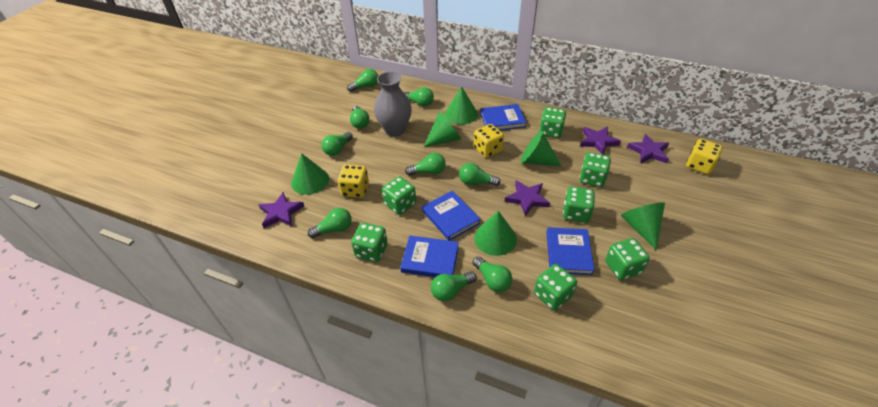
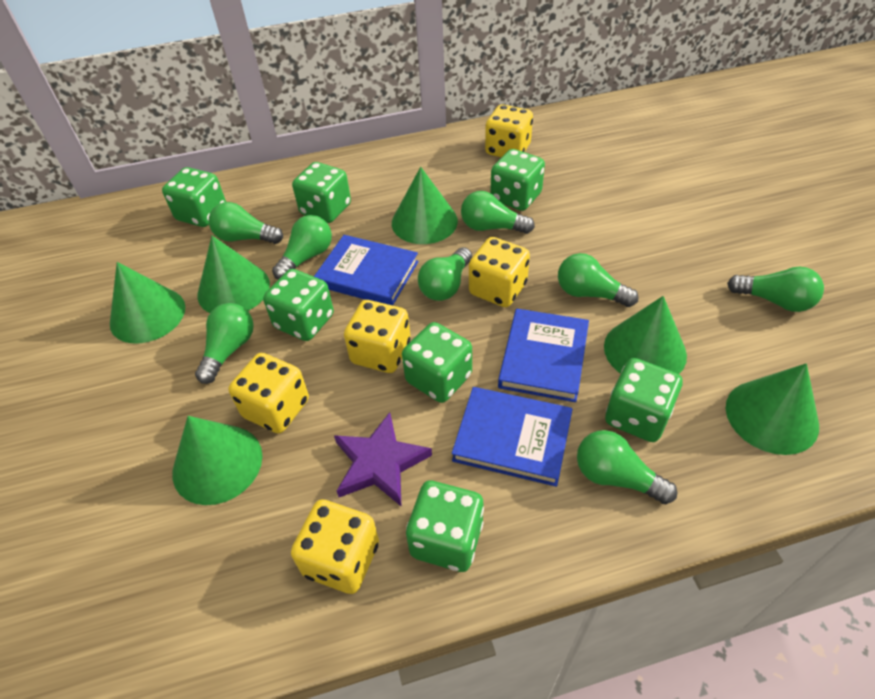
blue book: [400,236,459,277] [422,191,480,241] [480,104,527,130] [546,227,595,275] = 4 -> [314,235,419,306] [452,387,573,487] [498,309,589,402] = 3
green light bulb: [308,208,352,238] [321,132,353,156] [347,69,378,92] [350,106,370,129] [404,87,434,106] [405,153,446,176] [431,271,476,301] [459,163,501,186] [473,256,512,292] = 9 -> [195,303,254,384] [209,202,283,244] [272,215,332,279] [418,247,472,301] [461,191,535,234] [558,253,638,307] [577,430,677,504] [727,267,824,312] = 8
grey vase: [374,71,412,137] = 1 -> none = 0
purple star: [259,192,304,228] [504,180,550,216] [580,127,621,155] [627,134,669,163] = 4 -> [334,412,432,506] = 1
yellow dice: [338,165,369,198] [474,124,504,158] [686,139,723,174] = 3 -> [228,353,309,434] [291,500,379,594] [344,300,411,373] [469,237,530,307] [485,104,533,157] = 5

